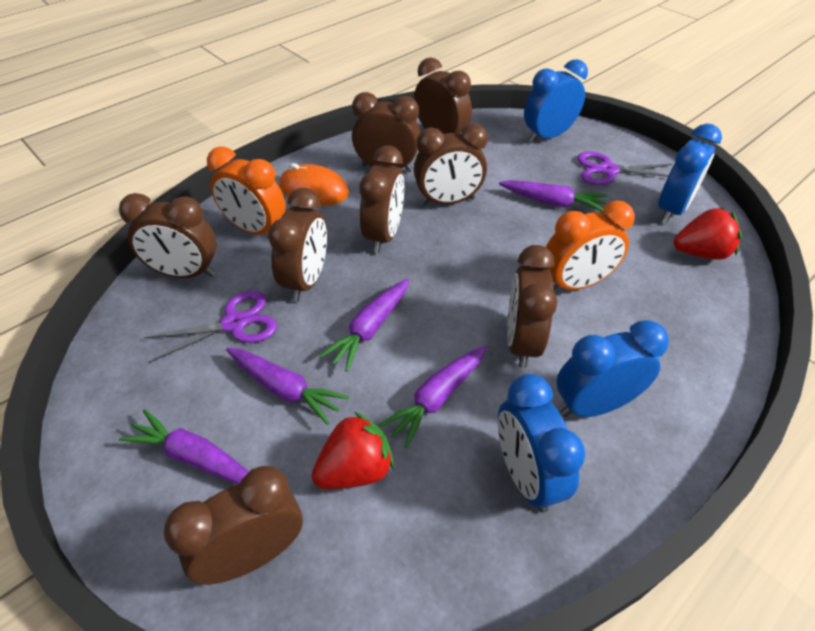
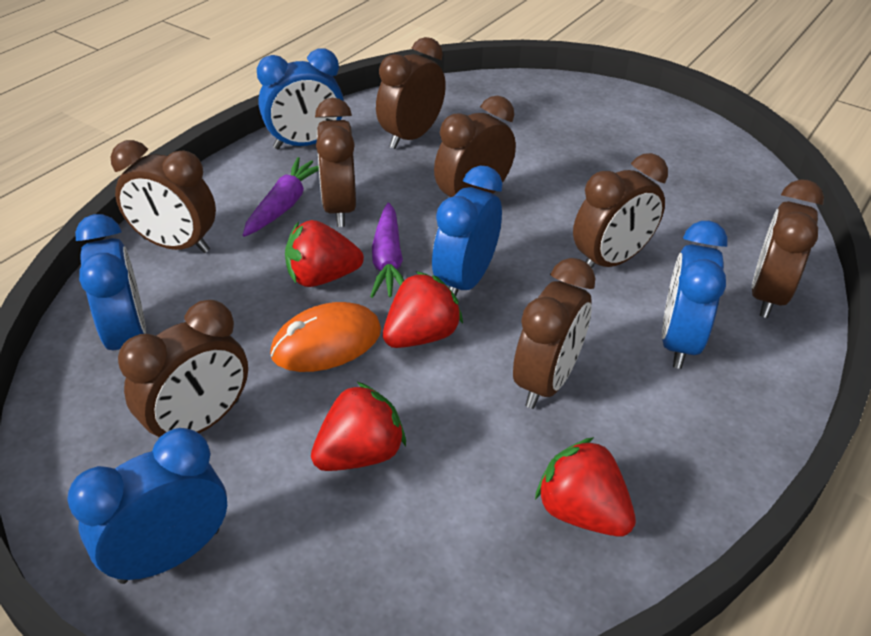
blue clock: [498,374,585,513] [524,59,588,143] [556,320,669,417] [658,123,722,223] = 4 -> [67,428,227,584] [75,214,146,350] [257,48,344,149] [432,166,503,296] [662,221,728,369] = 5
orange clock: [207,147,286,235] [546,200,635,290] = 2 -> none = 0
purple carrot: [119,409,249,484] [226,348,349,425] [319,279,409,372] [379,346,487,448] [499,180,607,212] = 5 -> [243,157,319,237] [370,203,404,298] = 2
purple scissors: [144,291,277,362] [577,152,672,185] = 2 -> none = 0
red strawberry: [312,412,394,489] [674,207,742,259] = 2 -> [285,220,364,287] [311,382,406,471] [383,271,463,348] [535,437,636,537] = 4

